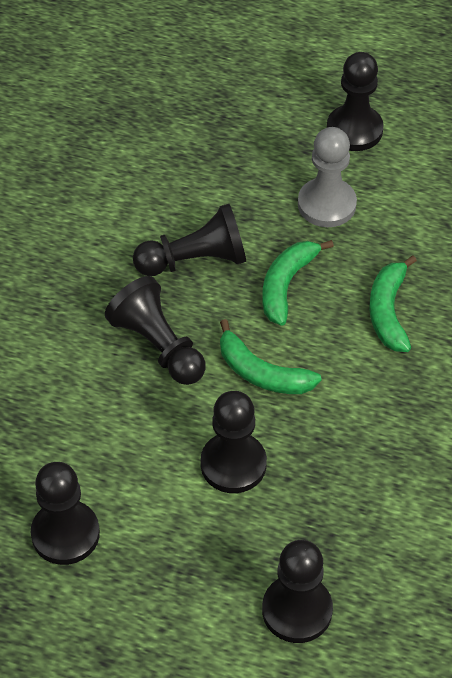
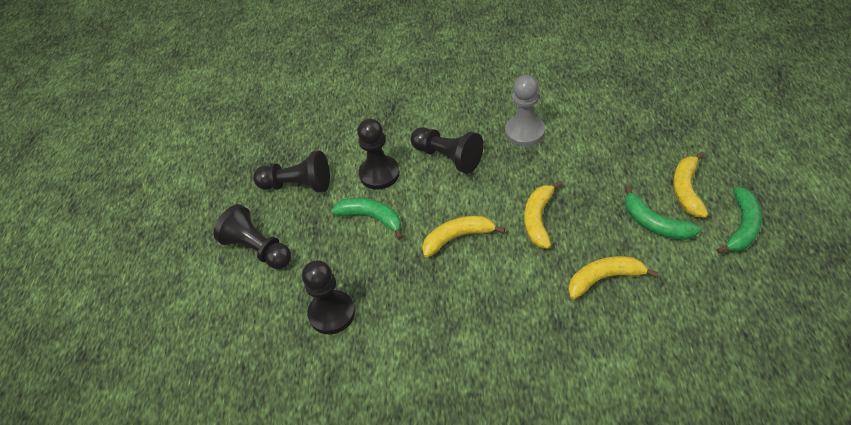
black pawn: [31,462,100,565] [105,276,206,385] [133,204,246,276] [200,391,267,493] [262,540,333,643] [327,52,384,151] = 6 -> [213,204,292,269] [253,151,330,193] [302,260,355,334] [357,119,400,190] [411,127,483,174] = 5
yellow banana: none = 0 -> [422,216,505,258] [524,181,562,249] [568,256,658,299] [673,152,708,218] = 4

